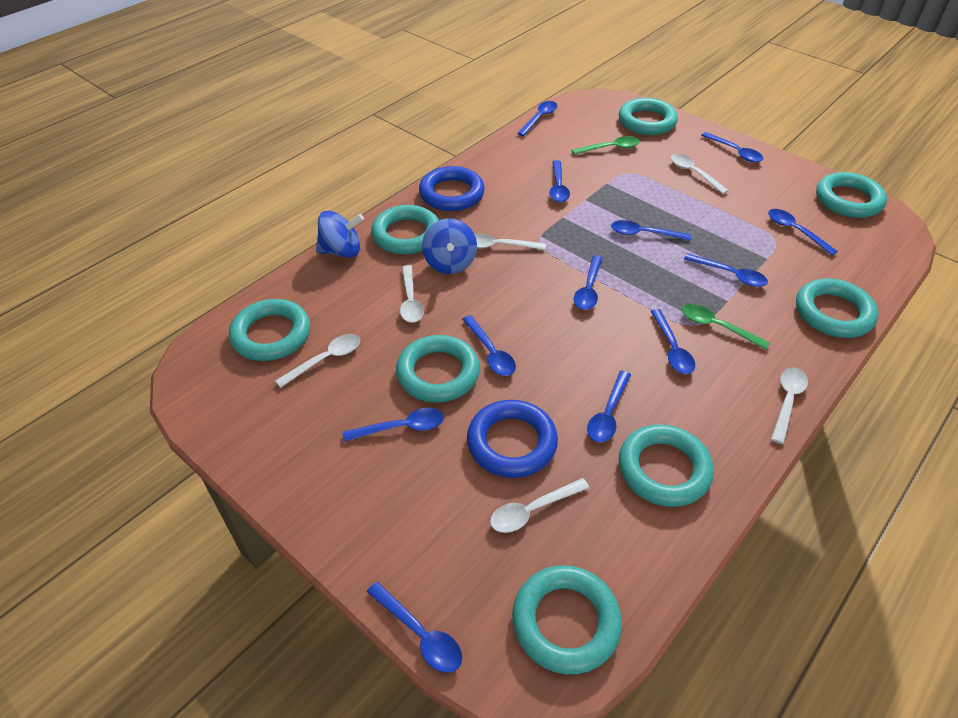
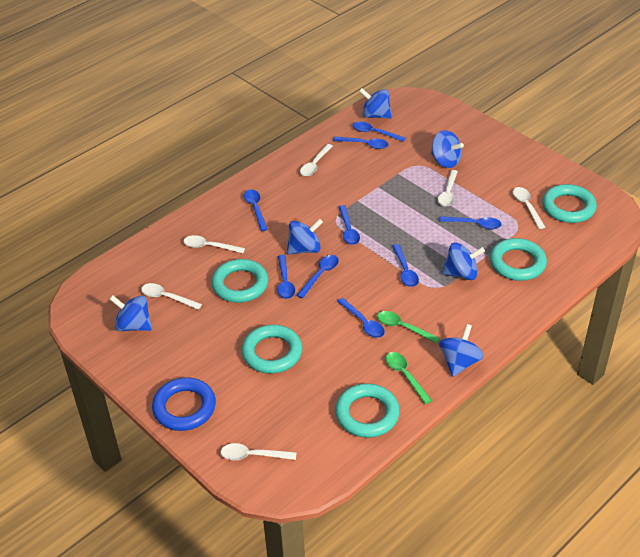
blue ring: [419,166,485,211] [467,400,558,478] = 2 -> [152,377,216,431] = 1
blue spinning top: [316,211,364,258] [422,218,477,274] = 2 -> [109,295,152,331] [287,219,323,254] [359,88,392,119] [431,130,464,168] [439,324,484,377] [442,242,485,280] = 6
blue spoon: [342,408,444,442] [367,582,462,673] [462,315,516,376] [517,101,557,136] [549,160,570,202] [574,255,602,310] [587,371,631,442] [611,220,691,241] [650,309,695,374] [684,253,768,287] [701,132,763,162] [768,209,838,255] = 12 -> [244,189,268,231] [277,255,295,299] [297,255,339,298] [333,136,389,149] [337,298,385,338] [339,205,360,245] [352,122,406,142] [392,244,419,287] [439,216,502,229] = 9
turquoise ring: [229,299,310,361] [371,205,439,255] [396,335,480,403] [512,565,622,675] [619,98,678,135] [619,424,714,507] [796,279,879,338] [816,172,887,218] = 8 -> [211,259,269,303] [241,325,302,374] [335,383,400,438] [490,238,547,281] [542,184,597,223] = 5

